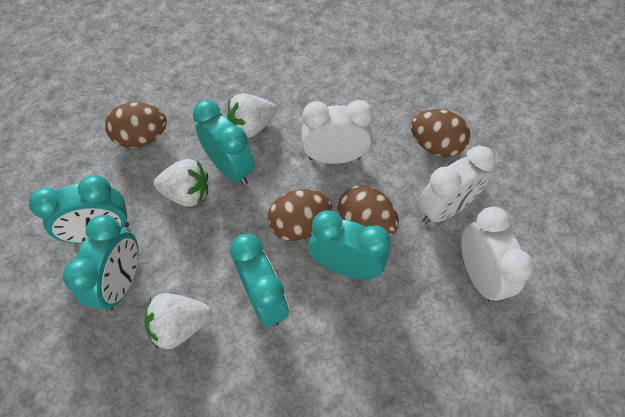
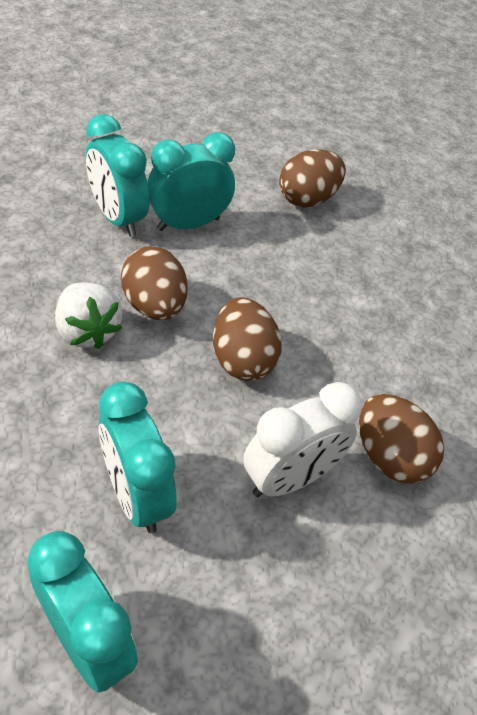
turquoise clock: [29,175,129,243] [63,215,138,311] [193,100,255,186] [230,234,289,327] [308,211,391,279] = 5 -> [27,531,138,693] [86,114,150,237] [99,382,177,533] [148,132,235,231] = 4
white clock: [301,100,373,164] [418,146,496,224] [461,207,533,302] = 3 -> [243,382,362,497] = 1
white strawberry: [144,293,211,349] [154,159,208,207] [227,93,277,138] = 3 -> [55,282,122,349] = 1

